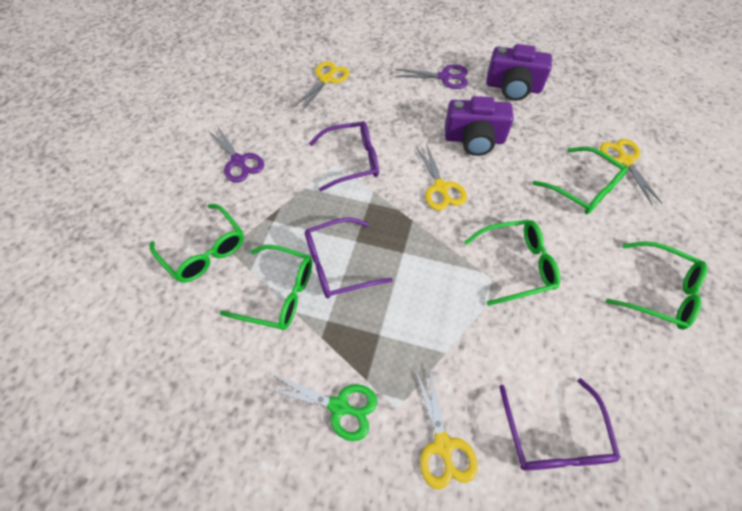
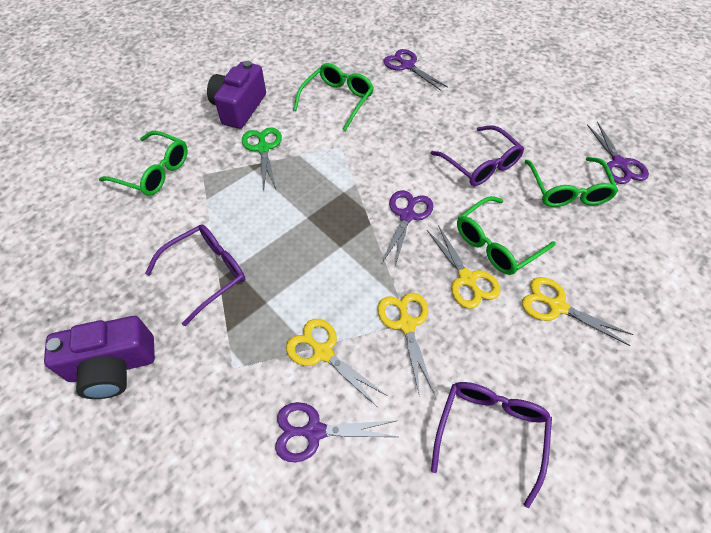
green glasses: [150,204,244,283] [220,245,312,330] [464,220,560,306] [532,147,628,214] [606,241,708,330] = 5 -> [99,131,188,196] [293,63,374,131] [457,196,556,275] [524,157,618,207] = 4
purple scissors: [207,126,264,183] [395,65,468,89] = 2 -> [275,402,397,462] [382,190,433,266] [383,49,448,91] [587,122,649,184] = 4

